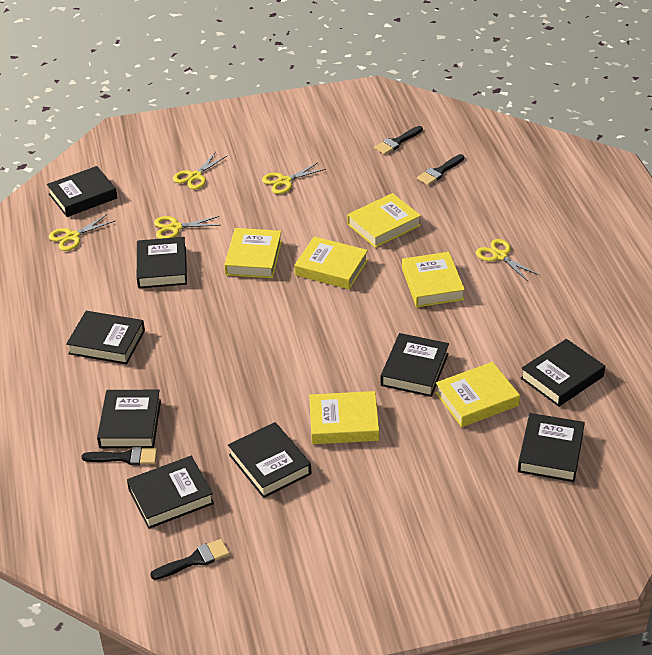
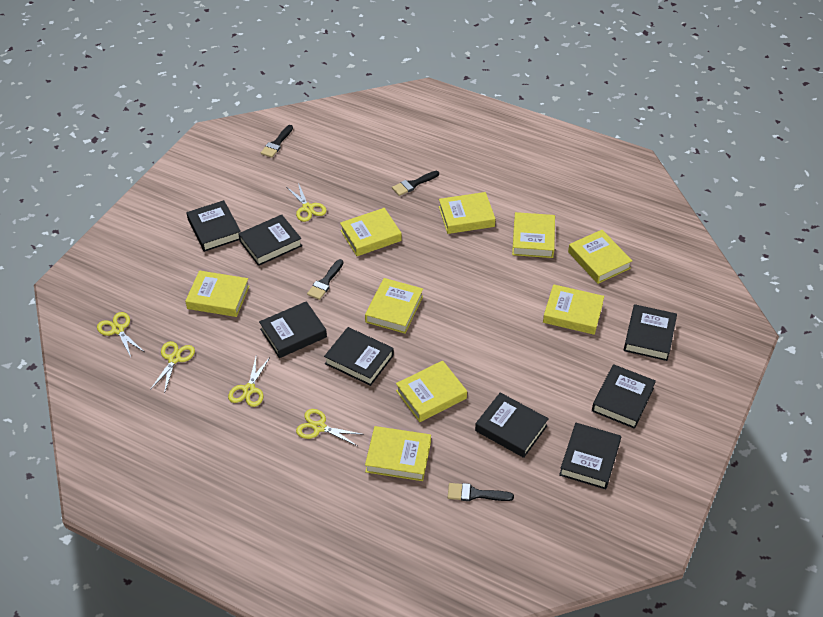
black book: [47,166,117,217] [66,311,145,364] [97,390,161,448] [127,456,214,529] [137,237,187,288] [228,422,311,498] [381,333,449,397] [518,413,585,482] [521,339,605,407] = 9 -> [187,200,241,252] [238,215,302,266] [259,301,327,358] [324,327,394,386] [475,393,549,458] [559,423,621,489] [592,364,656,429] [624,304,677,361] = 8
yellow book: [224,228,282,278] [294,236,368,289] [309,391,379,444] [347,193,421,248] [402,252,465,307] [435,362,520,427] = 6 -> [185,270,249,317] [340,208,402,256] [365,278,423,334] [365,426,431,481] [396,361,467,422] [439,192,495,234] [512,212,555,258] [543,284,604,335] [568,230,632,284] = 9

